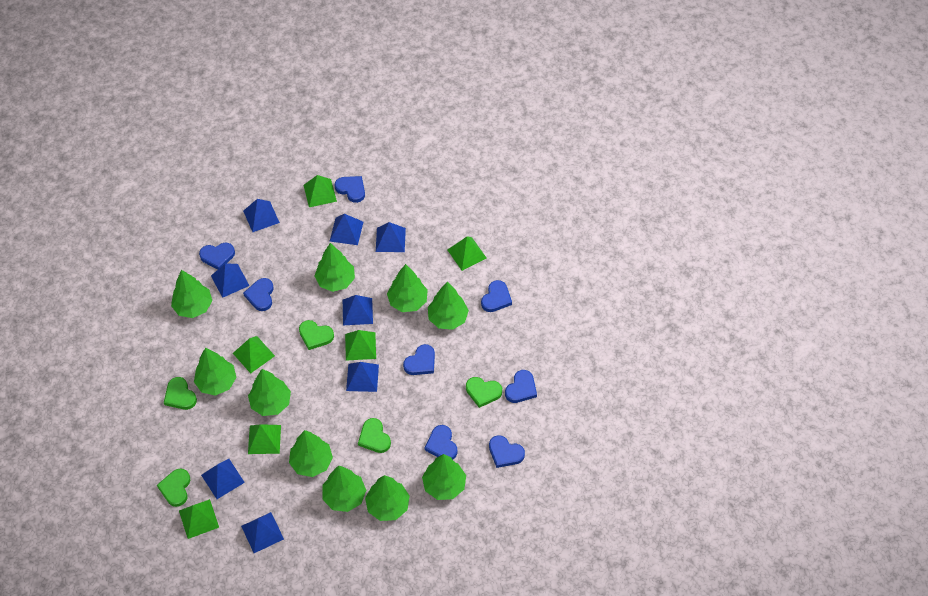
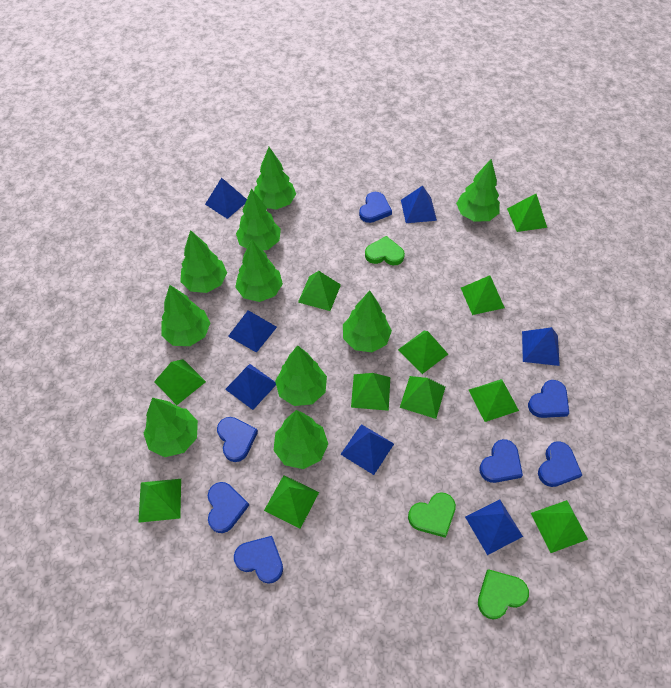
blue heart: [199,243,235,270] [243,278,274,311] [335,176,365,203] [403,344,435,375] [425,425,457,459] [481,280,512,312] [489,435,525,468] [505,370,537,403] = 8 -> [208,482,249,533] [217,417,258,462] [234,536,283,584] [359,192,392,223] [479,439,523,483] [528,380,569,418] [538,441,582,487] = 7
blue pyramid: [201,459,245,499] [211,263,249,298] [241,512,284,553] [243,199,280,232] [330,214,363,245] [343,295,373,325] [346,362,379,392] [376,222,406,252] = 8 -> [205,178,247,219] [225,364,276,410] [228,310,277,353] [340,424,394,475] [401,185,437,223] [465,499,523,555] [522,327,560,366] = 7
green heart: [157,469,190,507] [164,377,197,410] [299,320,334,350] [358,418,391,453] [466,377,502,408] = 5 -> [365,236,405,265] [408,492,456,537] [478,569,529,619] = 3
green pyramid: [179,499,219,539] [233,336,275,373] [248,424,281,454] [304,175,337,207] [345,330,376,361] [447,236,487,271] = 6 -> [138,479,181,523] [154,359,206,405] [264,475,319,529] [298,271,341,311] [351,373,390,411] [398,331,448,374] [400,376,445,419] [461,275,505,315] [469,379,519,422] [507,194,547,232] [531,500,588,553] = 11

